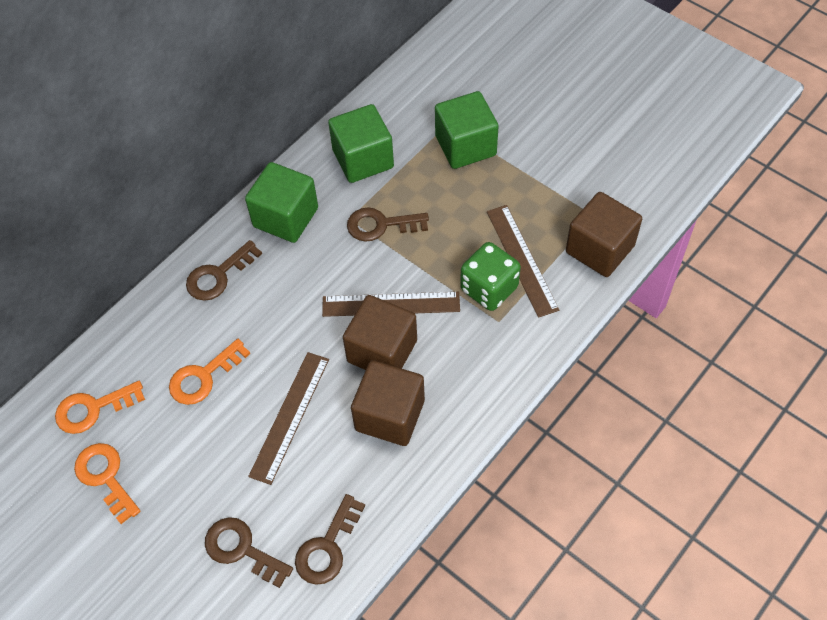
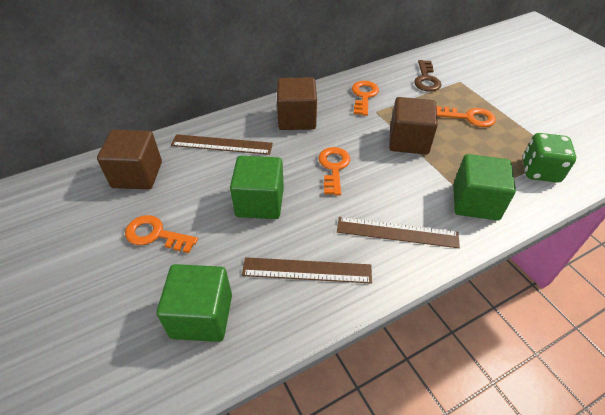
brown key: [186,240,262,301] [205,517,293,588] [295,494,365,585] [347,207,429,242] = 4 -> [414,60,442,92] = 1
orange key: [55,381,145,434] [74,443,141,524] [169,339,250,405] = 3 -> [125,215,198,253] [318,147,350,195] [352,81,379,116] [436,106,496,127] = 4

